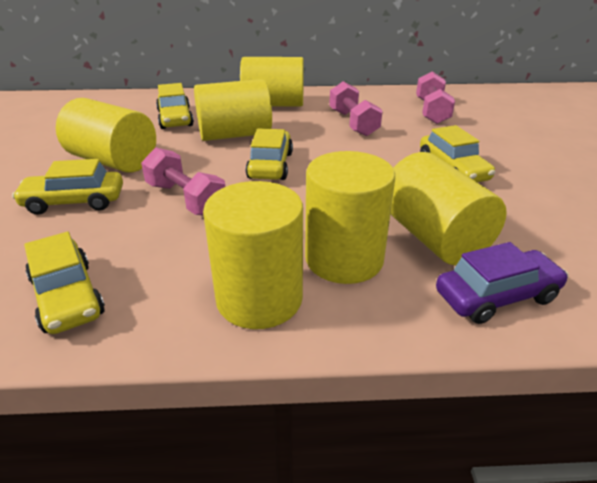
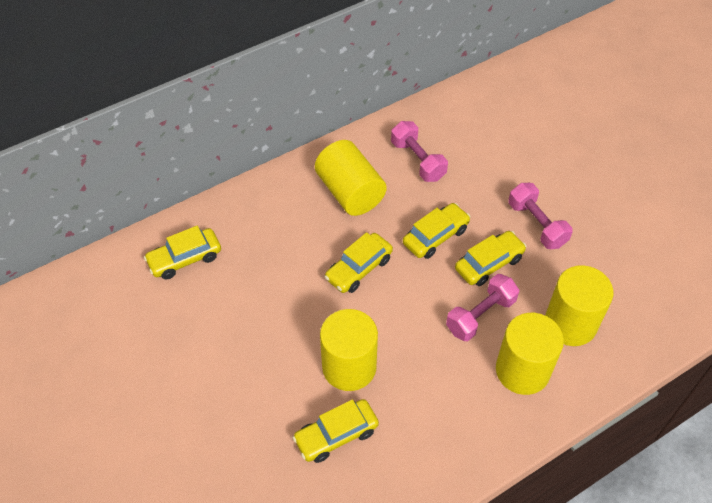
purple car: [436,242,569,324] = 1 -> none = 0
yellow cylinder: [56,98,156,173] [194,79,272,141] [203,181,303,329] [240,57,304,107] [305,151,395,284] [390,152,507,265] = 6 -> [315,140,387,216] [320,309,378,391] [496,313,564,395] [545,265,613,346] = 4

